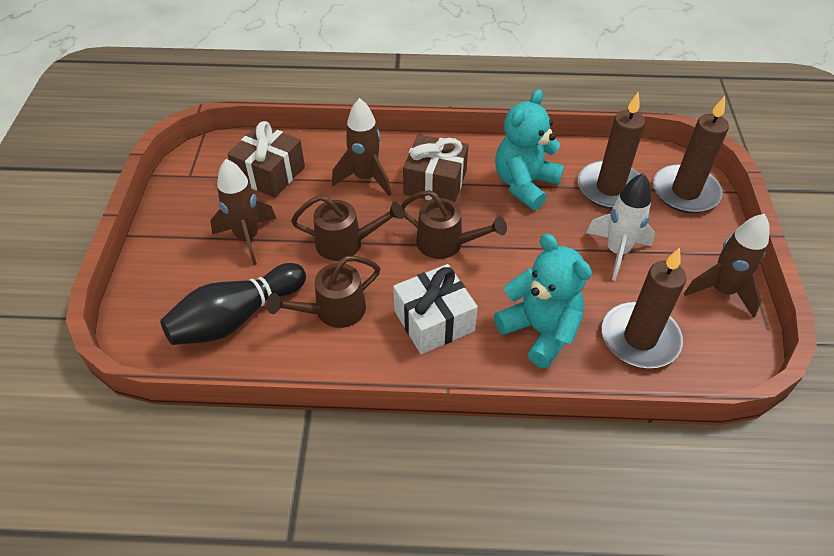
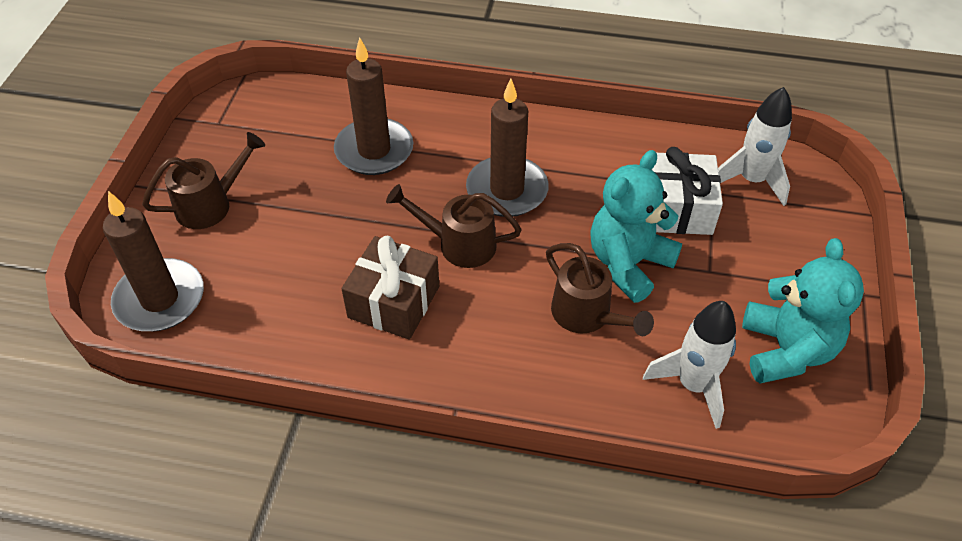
black bowling pin: [160,263,306,345] = 1 -> none = 0
brown gift: [227,121,305,198] [403,134,468,203] = 2 -> [341,236,439,340] = 1
brown rocket: [210,159,277,266] [332,98,391,196] [684,214,770,318] = 3 -> none = 0
white rocket: [586,173,655,281] = 1 -> [643,301,736,429] [718,87,792,206] = 2

